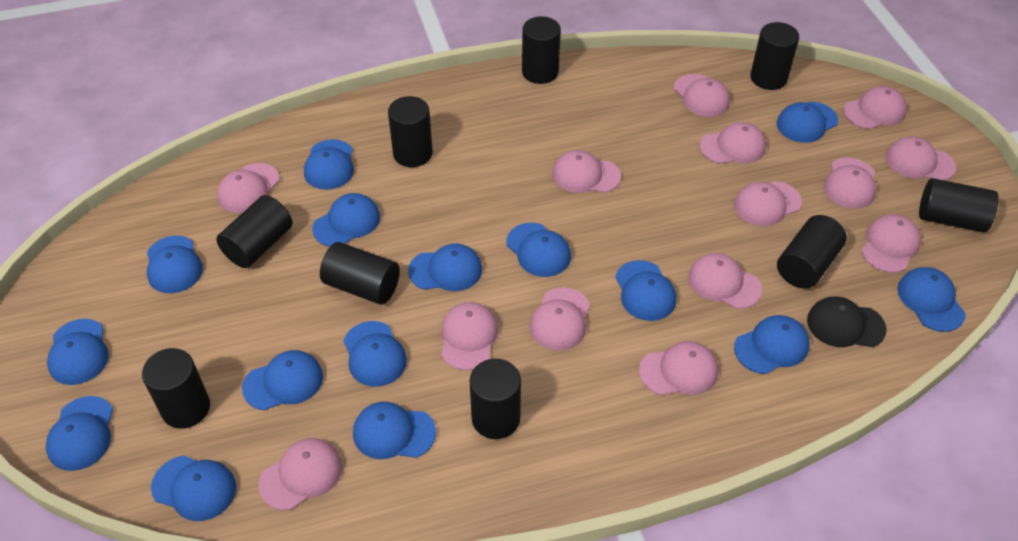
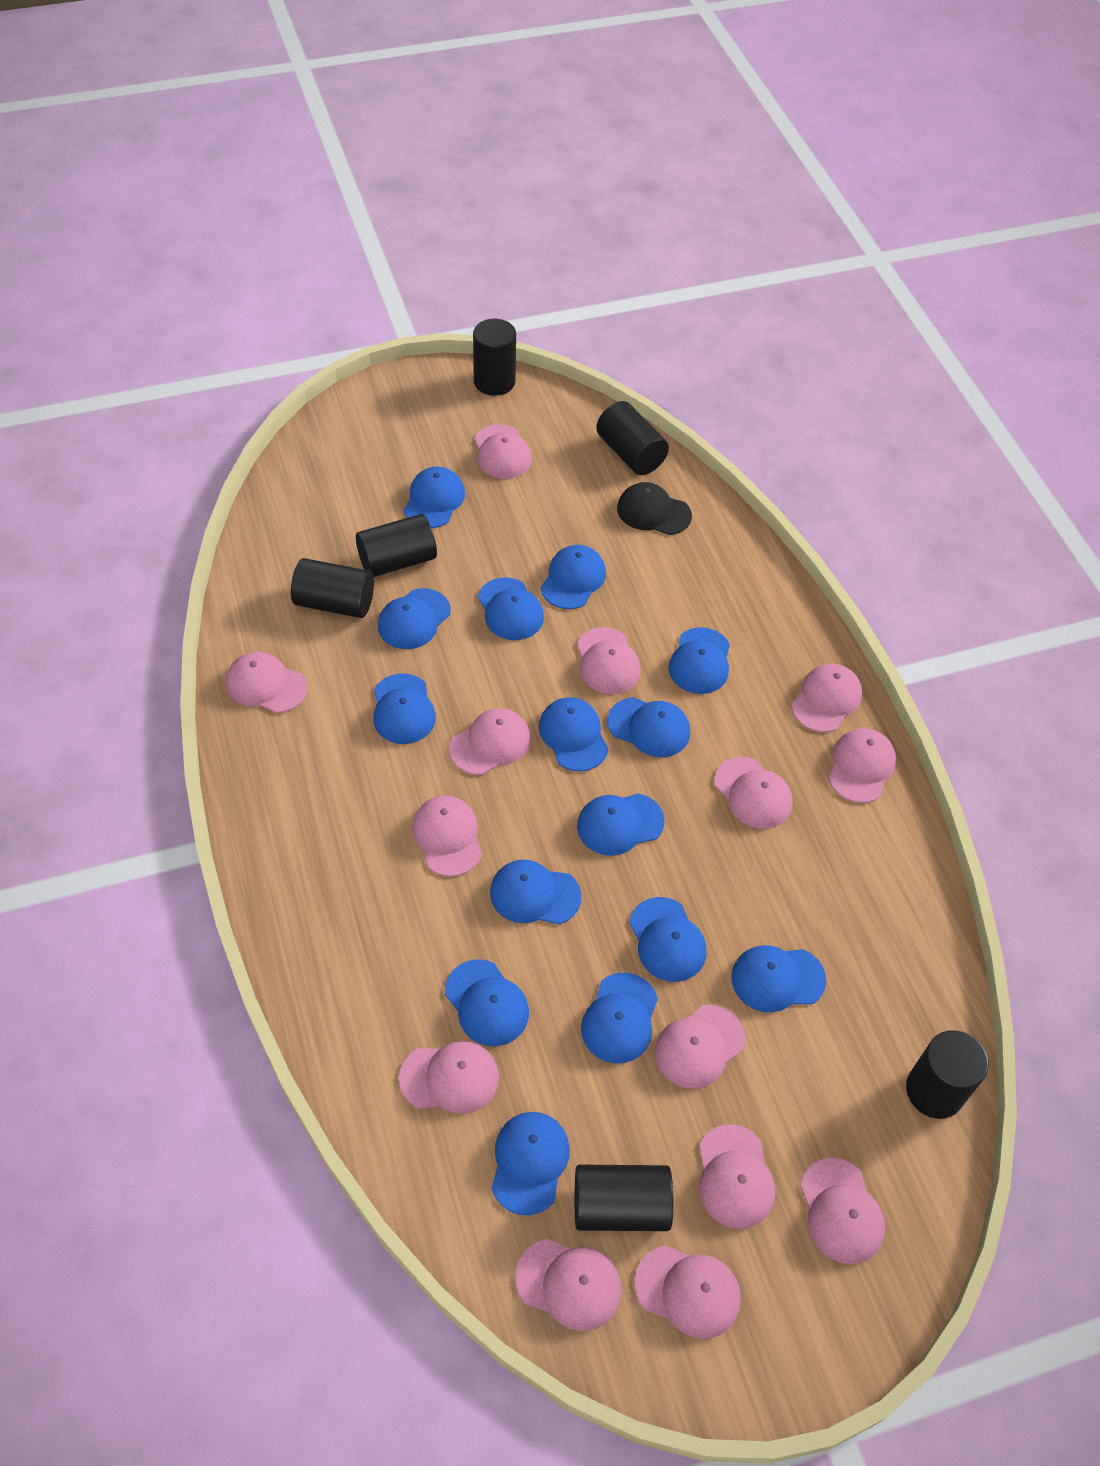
black cylinder: [142,348,210,429] [216,195,293,268] [320,242,400,305] [388,96,433,167] [470,359,521,439] [522,16,561,84] [750,22,799,90] [777,215,847,289] [919,178,999,232] = 9 -> [291,558,374,618] [356,514,437,577] [473,319,516,396] [575,1165,673,1231] [596,401,669,475] [906,1030,988,1119] = 6

